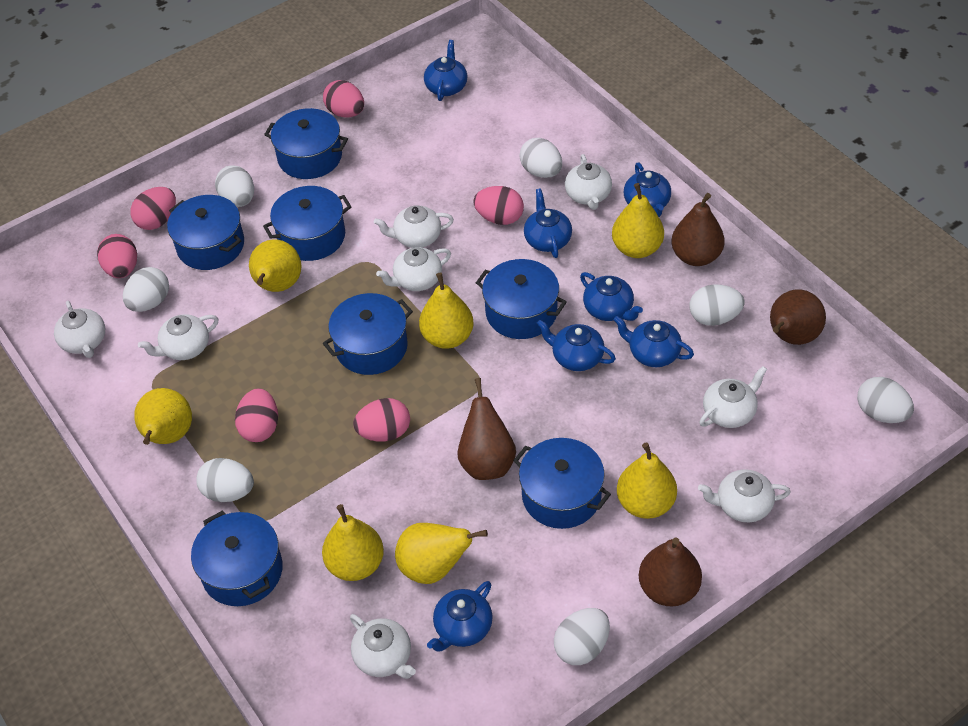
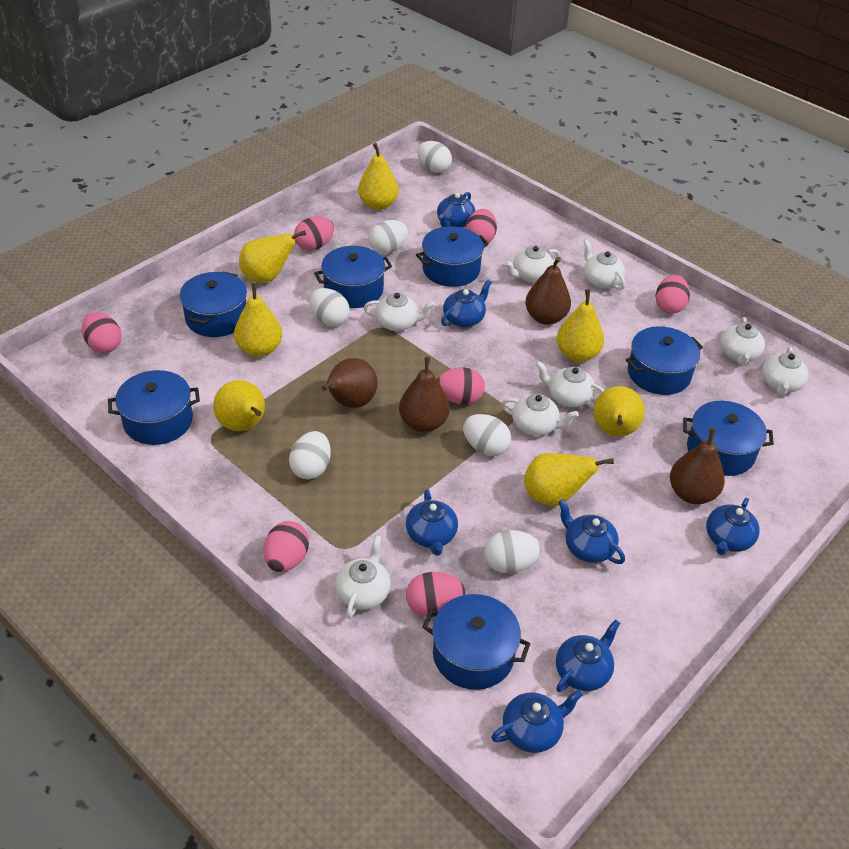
pink egg: [97,234,137,278] [130,187,176,230] [235,388,278,442] [323,80,364,118] [353,398,410,442] [473,186,524,225] = 6 -> [82,312,122,353] [264,521,309,572] [294,216,334,251] [406,572,465,617] [437,367,485,405] [465,209,497,244] [655,275,690,314] = 7
white egg: [123,267,169,312] [196,458,254,502] [215,165,254,207] [520,138,562,178] [554,608,610,665] [690,284,744,326] [857,377,914,423] = 7 -> [289,431,331,479] [309,288,350,326] [369,220,408,254] [417,141,452,173] [463,414,511,456] [484,530,541,574] = 6

